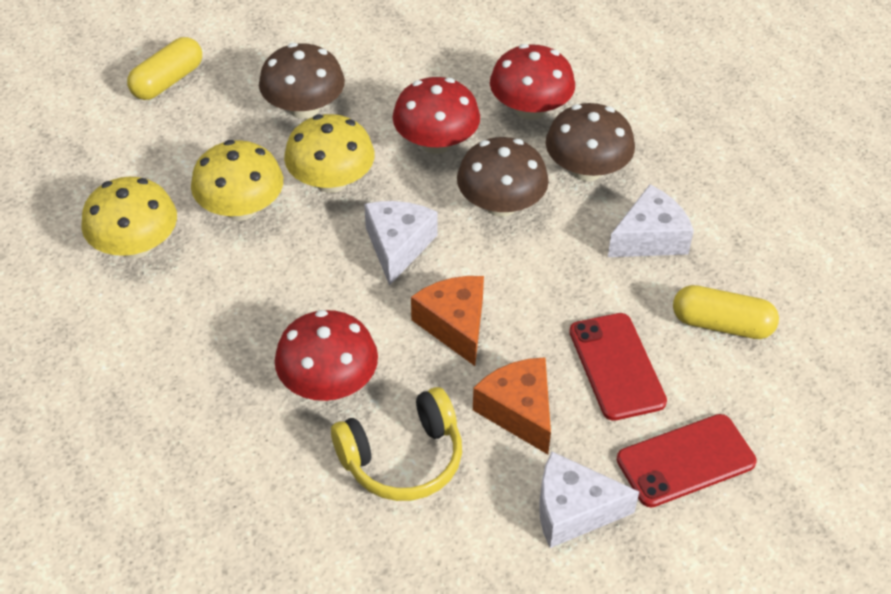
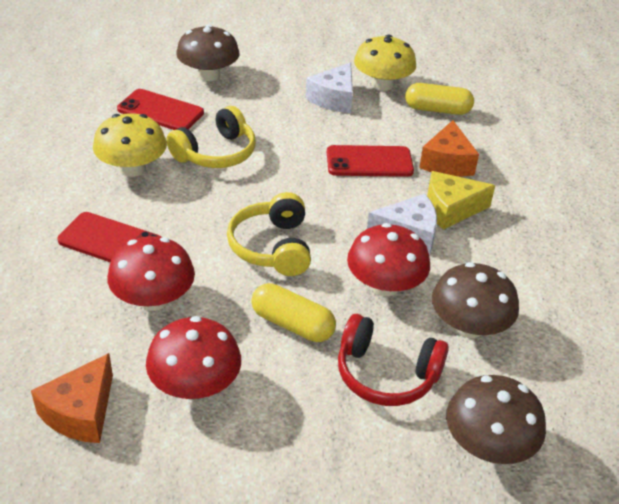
red headphones: none = 0 -> [338,314,449,406] = 1
red phone: [569,313,667,421] [617,414,757,507] = 2 -> [58,212,161,262] [117,89,204,130] [327,145,414,177] = 3
white cheese: [364,201,438,286] [540,452,639,548] [608,184,694,257] = 3 -> [306,63,353,113] [367,194,437,255] = 2
yellow cheese: none = 0 -> [427,171,495,230] = 1
yellow headphones: [331,387,462,501] = 1 -> [167,106,256,168] [227,192,311,276] = 2
yellow mushroom: [81,177,177,258] [191,140,283,221] [284,114,375,193] = 3 -> [93,113,167,177] [354,34,416,91] = 2

